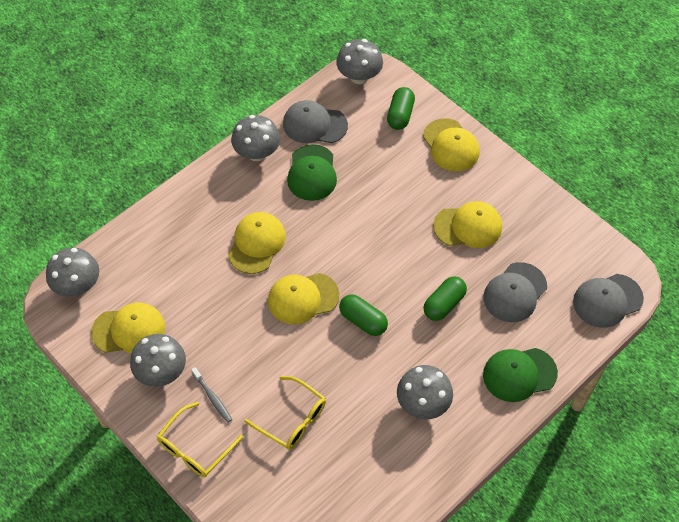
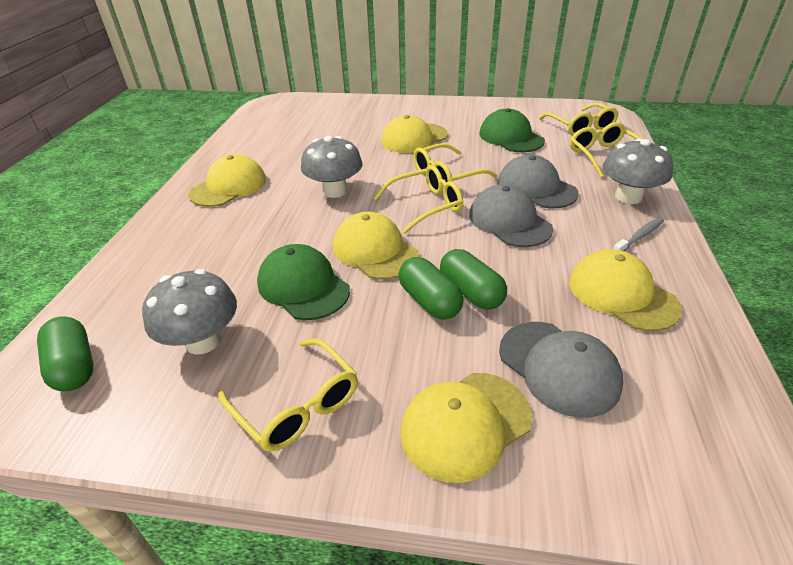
grey mushroom: [46,248,99,297] [130,334,186,387] [231,115,280,161] [336,39,383,84] [397,365,453,419] = 5 -> [142,269,237,354] [301,136,363,198] [603,139,673,204] = 3
yellow glasses: [157,402,243,477] [244,376,326,450] = 2 -> [218,338,358,452] [374,165,463,234] [413,143,497,182] [539,103,619,136] [570,122,643,178] = 5

